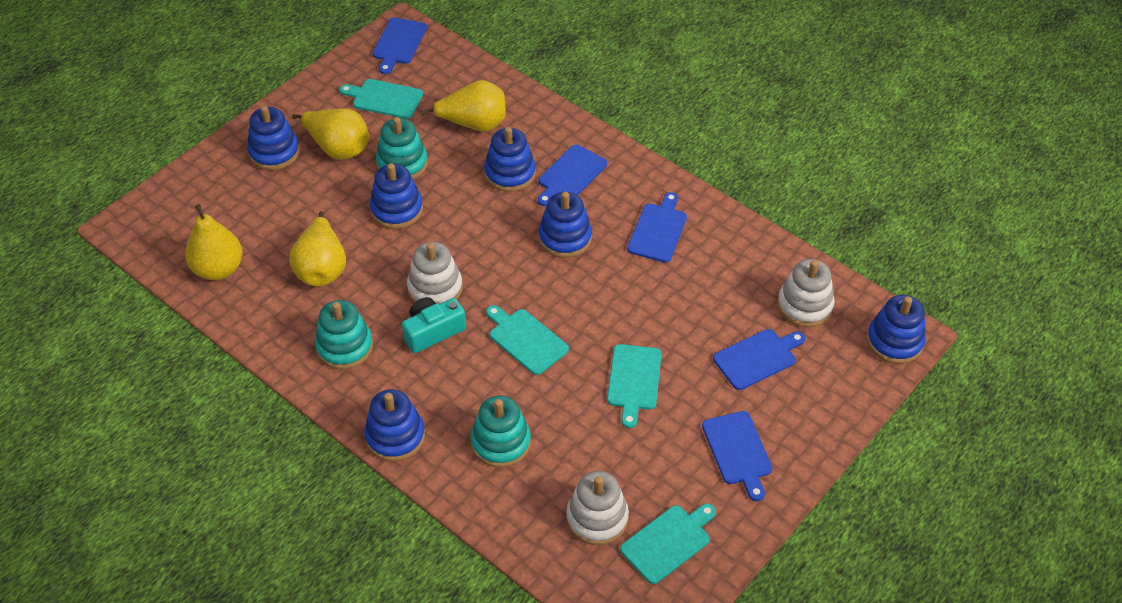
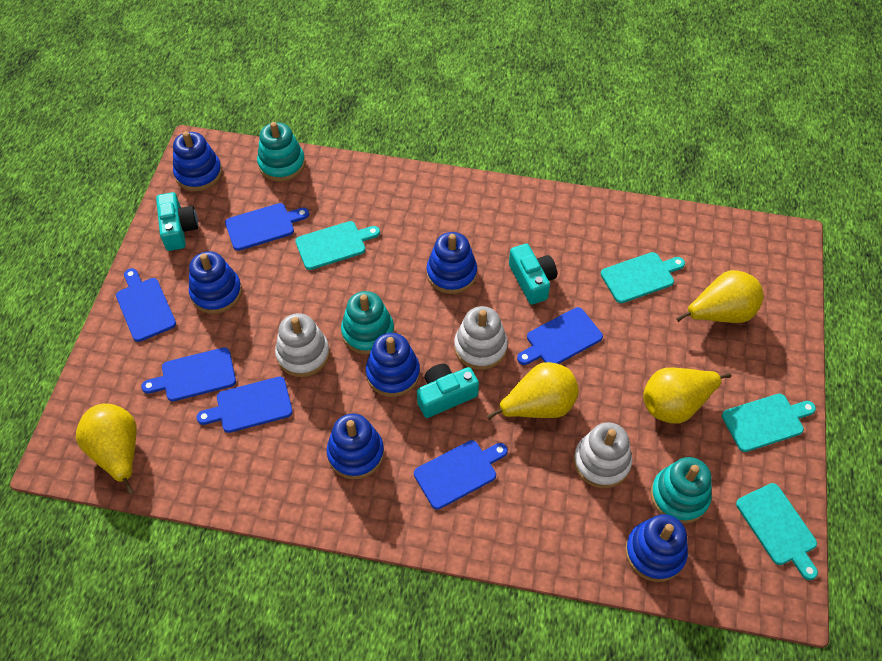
blue cutting board: [372,18,427,74] [538,145,607,206] [627,192,687,262] [702,411,773,501] [713,329,805,390] = 5 -> [116,268,176,342] [141,347,236,401] [197,377,293,433] [225,203,309,251] [414,440,508,510] [517,307,603,365] = 6
turquoise camera: [402,297,466,353] = 1 -> [156,192,198,251] [417,364,479,418] [509,244,557,305] = 3

